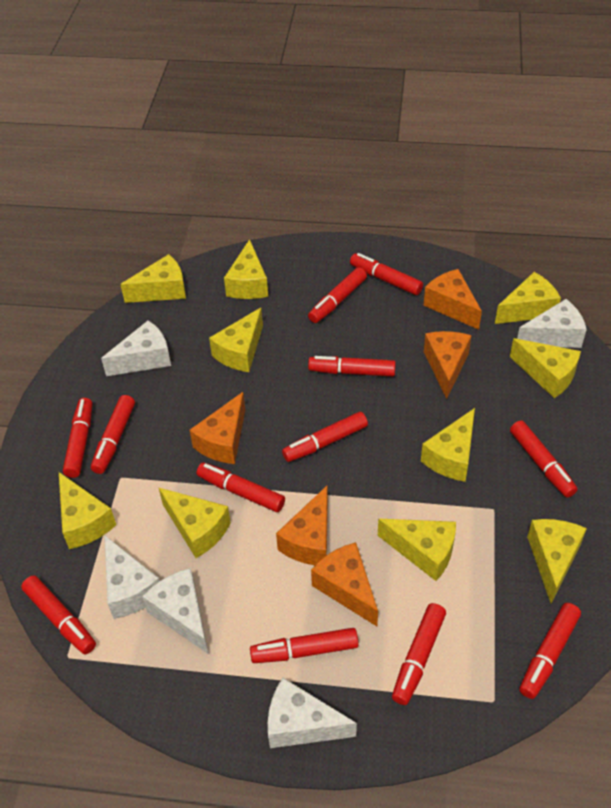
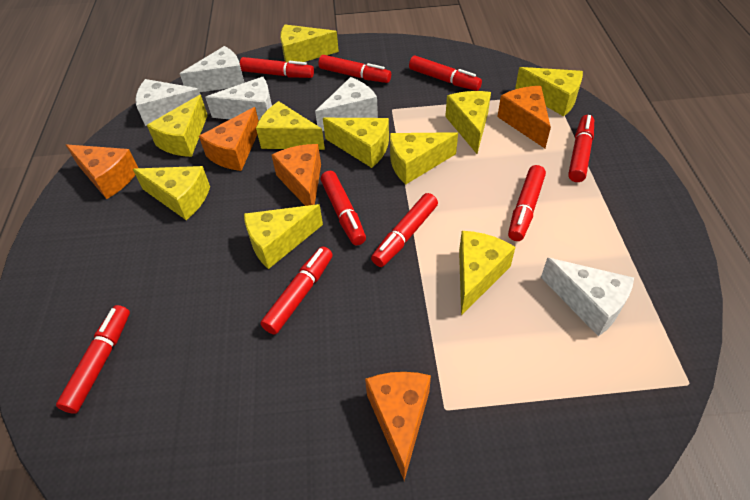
red marker: [21,576,96,654] [63,398,92,478] [91,395,135,474] [197,463,285,512] [250,628,359,663] [282,412,368,462] [308,267,367,323] [308,356,396,377] [350,253,423,295] [392,603,446,705] [510,420,578,498] [519,603,581,699] = 12 -> [56,305,130,414] [240,57,314,78] [260,246,333,335] [318,55,391,83] [321,171,366,245] [371,193,438,267] [409,56,482,91] [508,165,546,241] [568,115,594,182] = 9

